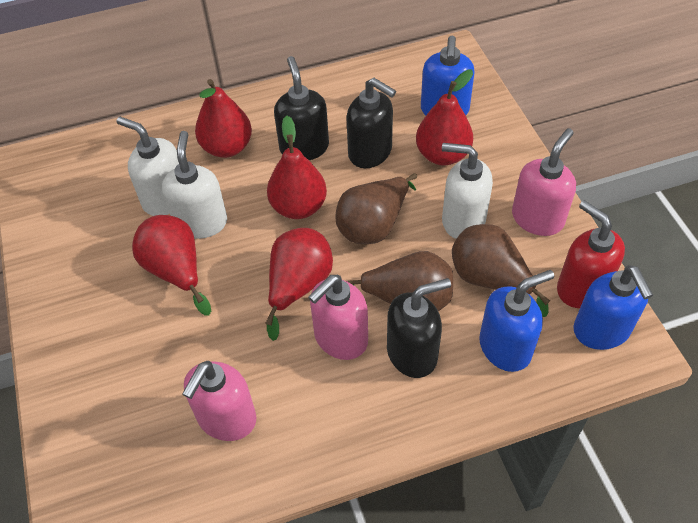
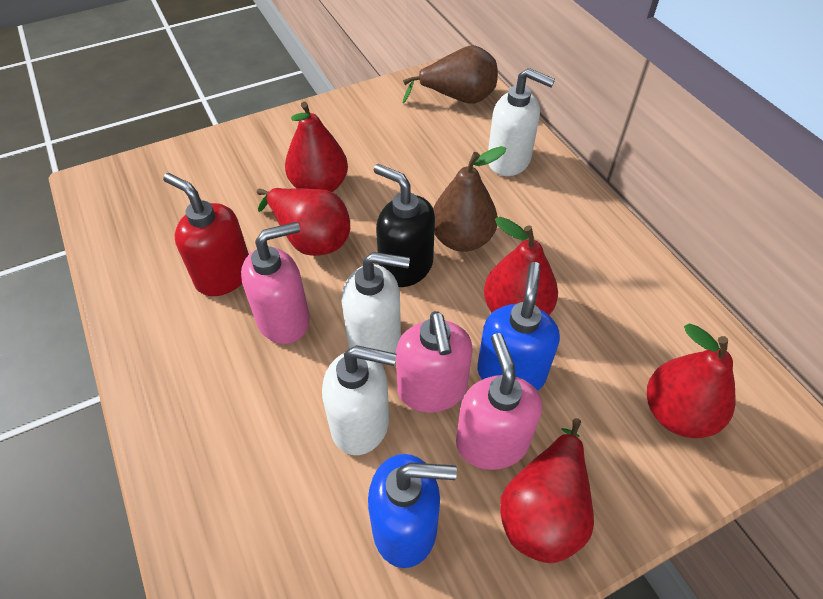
black soap dispenser: [274,56,329,160] [346,78,396,168] [387,278,451,378] = 3 -> [374,164,435,287] = 1
blue soap dispenser: [421,36,475,116] [479,270,554,372] [574,265,653,350] = 3 -> [368,454,457,568] [477,262,560,391] = 2
brown pear: [335,173,417,244] [347,251,453,311] [452,224,550,317] = 3 -> [403,45,498,104] [433,146,506,252] = 2

